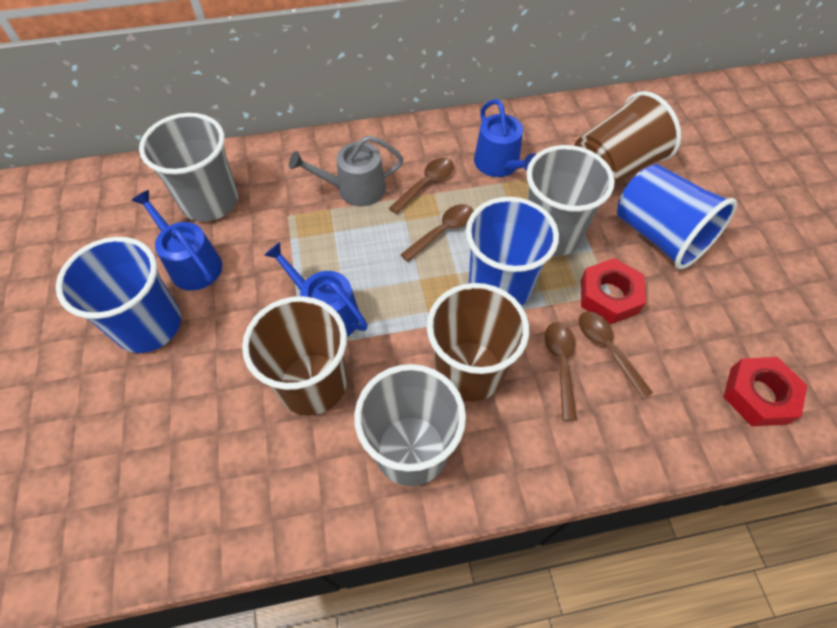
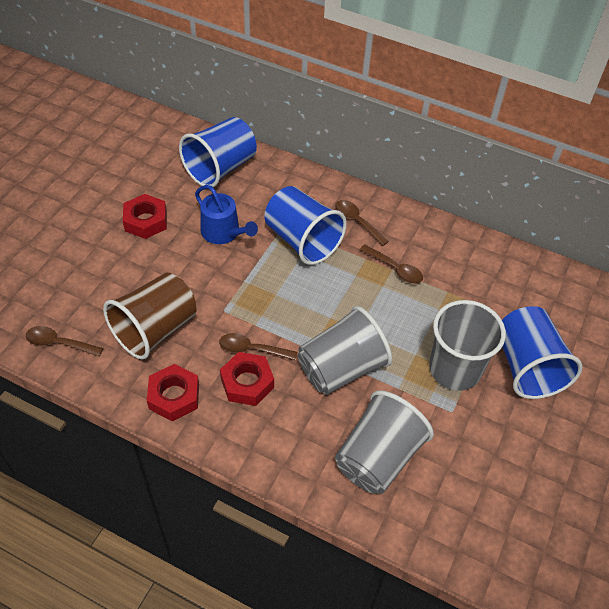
blue watering can: [131,190,222,291] [264,242,368,337] [474,99,536,177] = 3 -> [195,185,258,244] = 1
brown cup: [242,296,347,416] [427,283,529,402] [575,91,681,186] = 3 -> [103,273,196,360] = 1
grey watering can: [289,135,403,206] = 1 -> none = 0
red nut: [581,258,646,324] [723,357,807,426] = 2 -> [123,194,167,239] [147,364,199,422] [220,352,274,406] = 3

